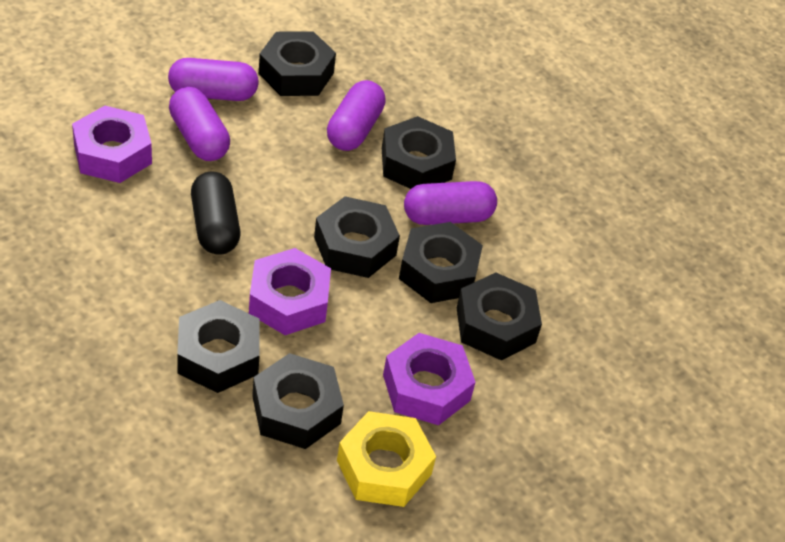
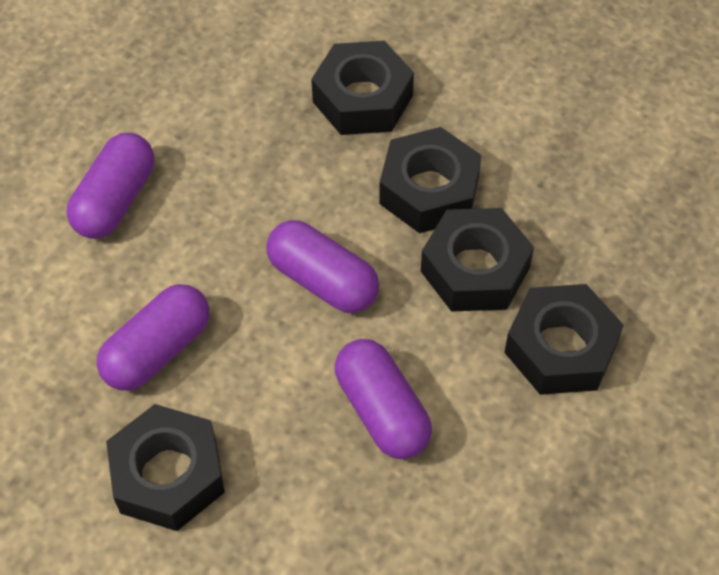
black capsule: [191,172,240,255] = 1 -> none = 0
black nut: [177,300,260,393] [252,353,344,449] [259,32,336,96] [314,196,400,278] [382,116,456,189] [399,222,483,303] [457,273,542,360] = 7 -> [106,404,225,531] [311,41,414,135] [379,127,482,233] [421,208,534,311] [504,284,624,395] = 5
purple nut: [72,106,152,183] [249,248,331,335] [383,333,476,425] = 3 -> none = 0
yellow nut: [337,411,436,507] = 1 -> none = 0

